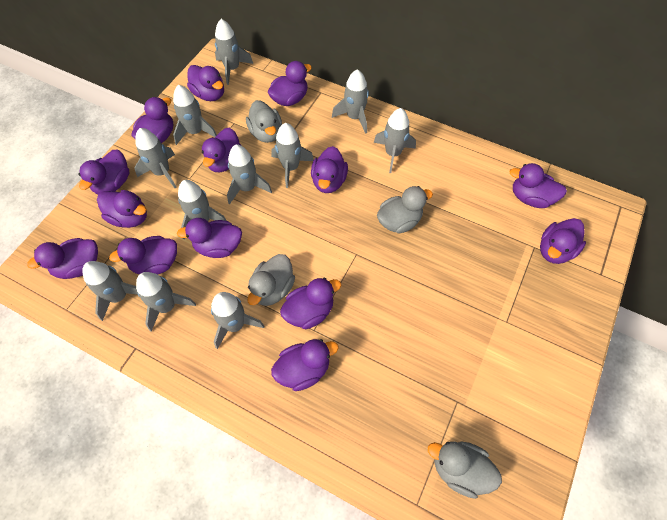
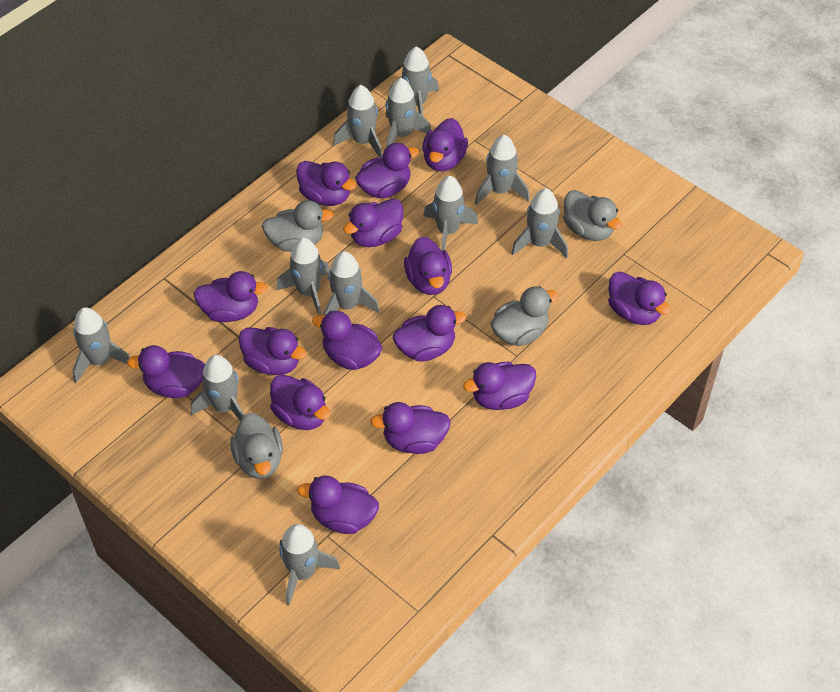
purple duck: [27,238,98,279] [79,150,129,194] [97,190,147,228] [109,236,177,275] [132,97,173,143] [177,218,242,258] [187,65,224,101] [202,128,242,172] [268,61,312,106] [271,339,339,391] [280,278,341,329] [311,146,348,193] [509,163,567,208] [540,218,586,264] = 14 -> [127,345,205,398] [193,271,268,322] [239,327,306,375] [270,374,330,430] [296,161,356,206] [297,476,379,534] [312,311,382,370] [343,199,403,247] [355,143,419,198] [370,402,451,454] [393,305,466,361] [404,236,452,295] [422,118,468,171] [463,362,536,410] [608,271,671,325] = 15

